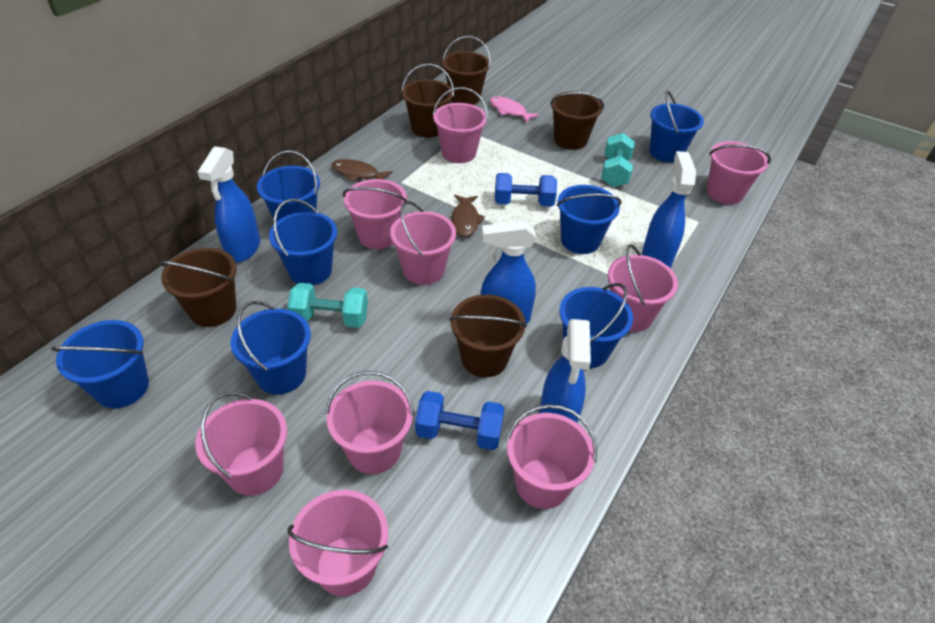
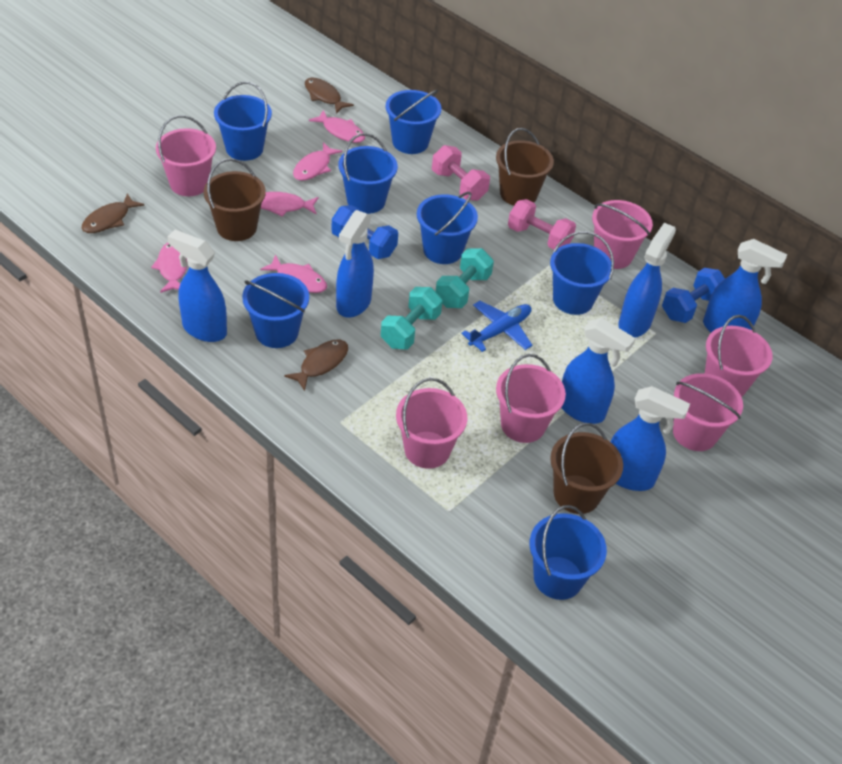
blue plane: none = 0 -> [461,301,532,352] = 1
blue spray bottle: [197,146,260,263] [481,220,536,325] [539,319,591,423] [642,151,696,268] = 4 -> [167,230,227,342] [336,210,374,318] [561,318,636,424] [610,386,690,491] [619,223,676,338] [703,239,787,332] = 6
brown bucket: [159,248,237,327] [401,64,454,137] [442,36,491,105] [449,295,527,377] [550,91,604,150] = 5 -> [204,158,266,241] [496,128,554,206] [550,423,623,514] = 3
brown fish: [331,159,393,182] [451,195,485,237] = 2 -> [81,193,145,233] [284,340,348,391] [305,78,354,114] = 3
pink bucket: [195,392,287,496] [287,490,388,596] [326,371,414,474] [343,179,407,249] [390,201,456,285] [433,87,488,163] [507,404,597,509] [608,244,678,332] [707,141,771,204] = 9 -> [156,115,216,196] [396,378,467,469] [496,354,566,443] [592,200,653,269] [673,373,743,451] [705,315,773,397] = 6
pink dumbbell: none = 0 -> [432,145,490,201] [508,199,576,250] = 2
pink fish: [490,96,539,123] = 1 -> [151,243,187,293] [260,255,327,293] [261,192,319,217] [293,142,342,181] [309,110,365,143] = 5

